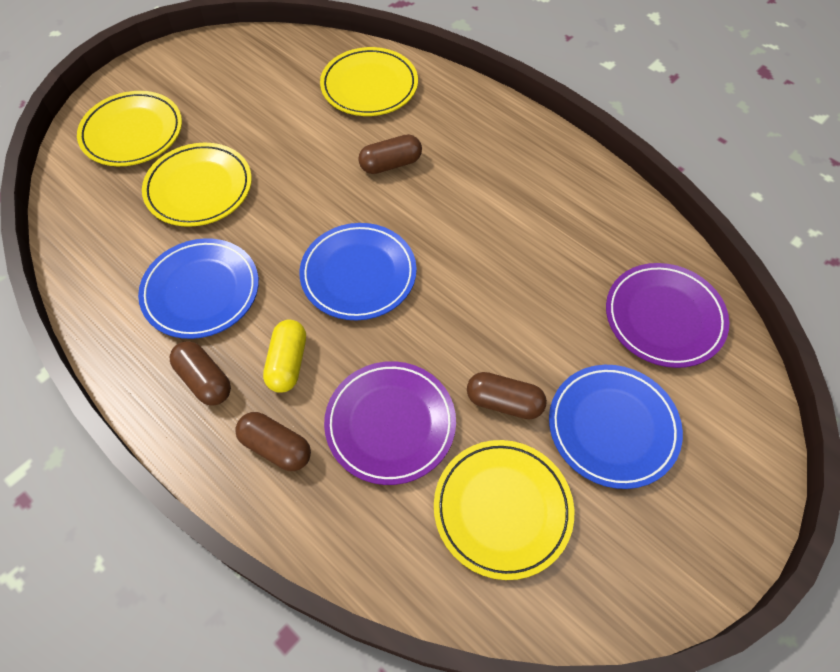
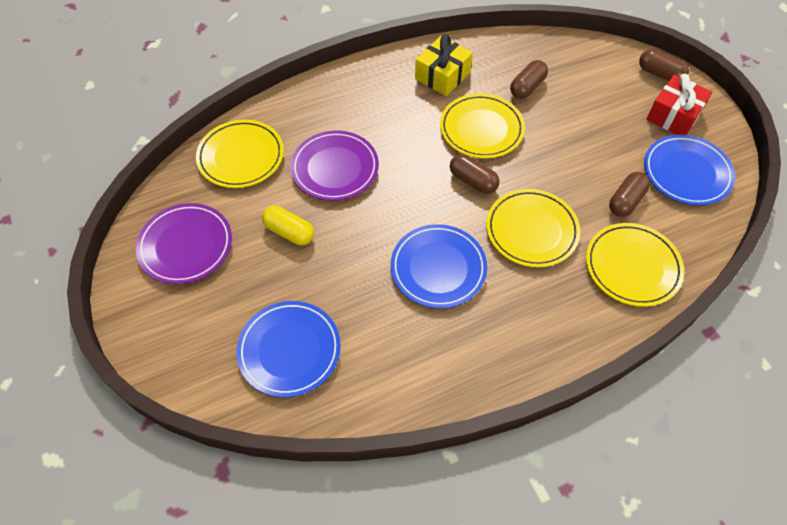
red gift: none = 0 -> [646,74,712,135] = 1
yellow gift: none = 0 -> [415,34,473,96] = 1

